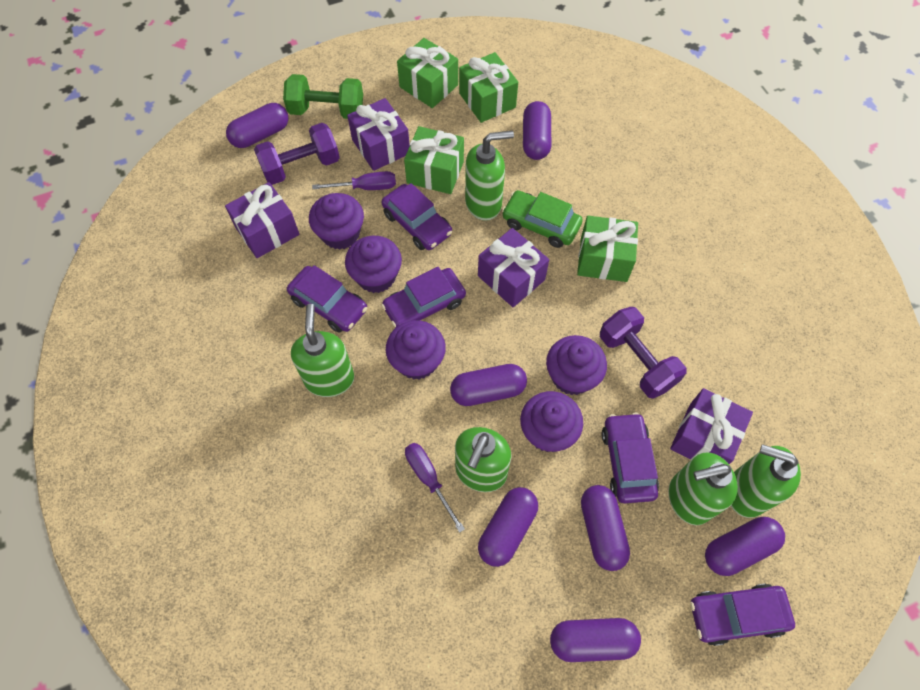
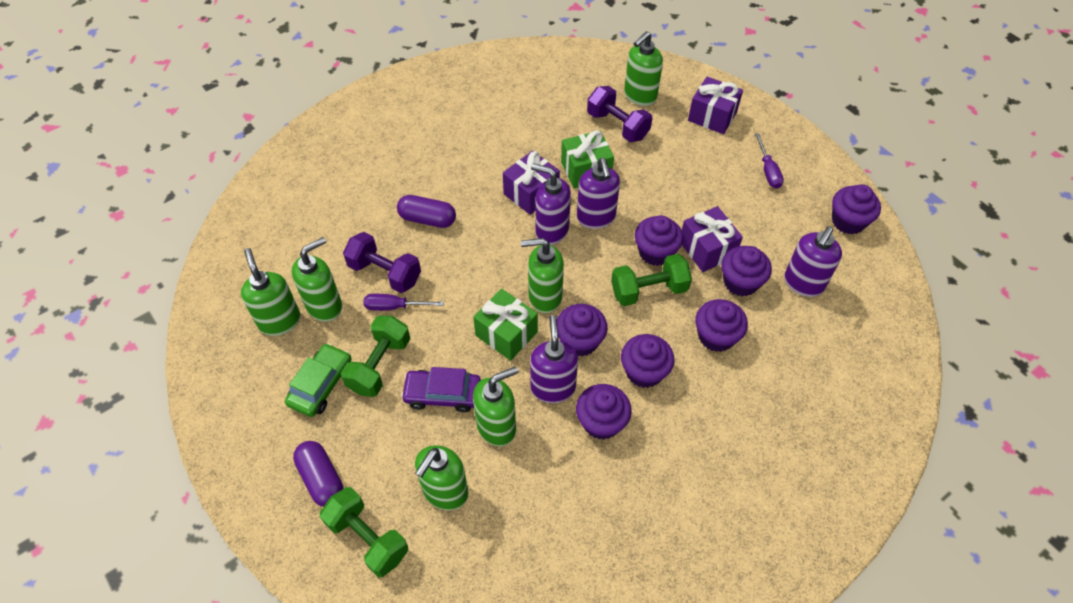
green dumbbell: [283,74,363,119] = 1 -> [320,487,408,577] [341,315,410,397] [611,254,692,306] = 3
green gift: [397,38,458,108] [404,126,464,194] [459,52,518,123] [577,216,638,282] = 4 -> [473,289,538,361] [561,130,614,188] = 2
green soap dispenser: [291,304,354,397] [455,427,511,492] [465,130,514,221] [668,452,738,525] [731,444,801,518] = 5 -> [241,248,300,336] [292,237,342,322] [415,445,469,510] [473,366,518,446] [521,238,564,313] [624,31,663,106] = 6
purple capsule: [226,103,288,148] [450,364,527,406] [478,487,538,567] [523,101,551,160] [550,618,641,662] [581,485,630,571] [705,517,785,576] = 7 -> [293,441,344,507] [397,195,456,228] = 2
purple car: [287,265,367,332] [381,183,452,250] [381,267,466,327] [601,412,659,503] [690,584,795,646] = 5 -> [401,367,481,413] = 1
purple cupcake: [309,193,364,250] [345,236,402,293] [386,320,446,379] [520,391,583,452] [546,335,607,395] = 5 -> [557,304,608,357] [576,384,632,440] [621,334,675,388] [635,215,683,266] [695,299,748,352] [721,246,772,297] [832,184,881,235] = 7
purple gift: [225,182,299,258] [347,98,410,171] [478,228,549,307] [670,388,753,464] = 4 -> [503,151,560,215] [682,206,743,272] [688,77,743,134] = 3
purple soap dispenser: none = 0 -> [530,315,578,403] [531,164,571,245] [577,158,620,229] [784,226,842,297] = 4

